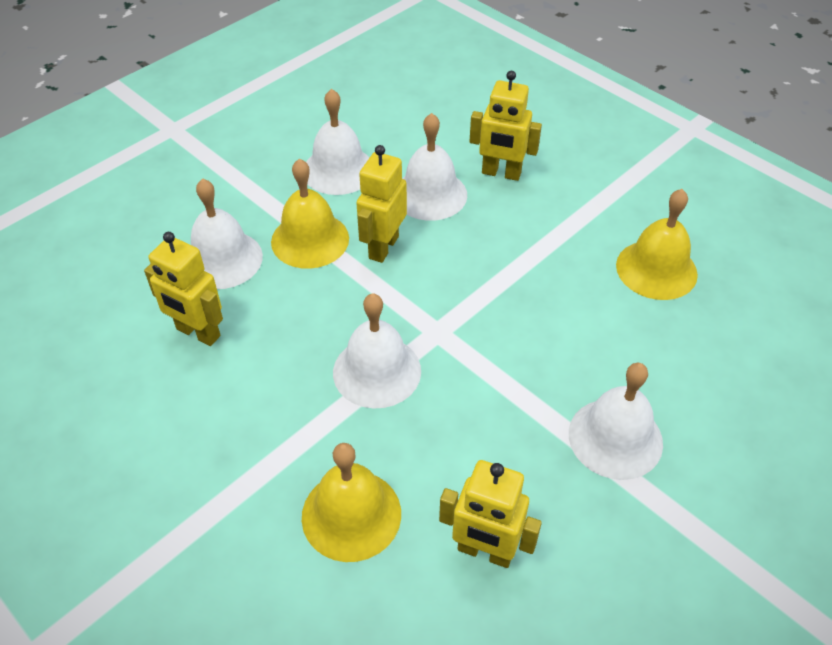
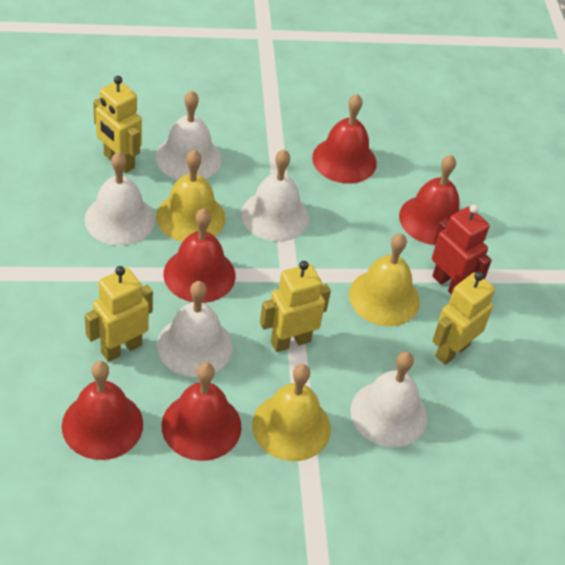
red bell: none = 0 -> [62,361,143,460] [161,363,242,461] [163,208,235,303] [312,94,377,184] [399,155,460,245] = 5
red robot: none = 0 -> [432,204,492,295] = 1

